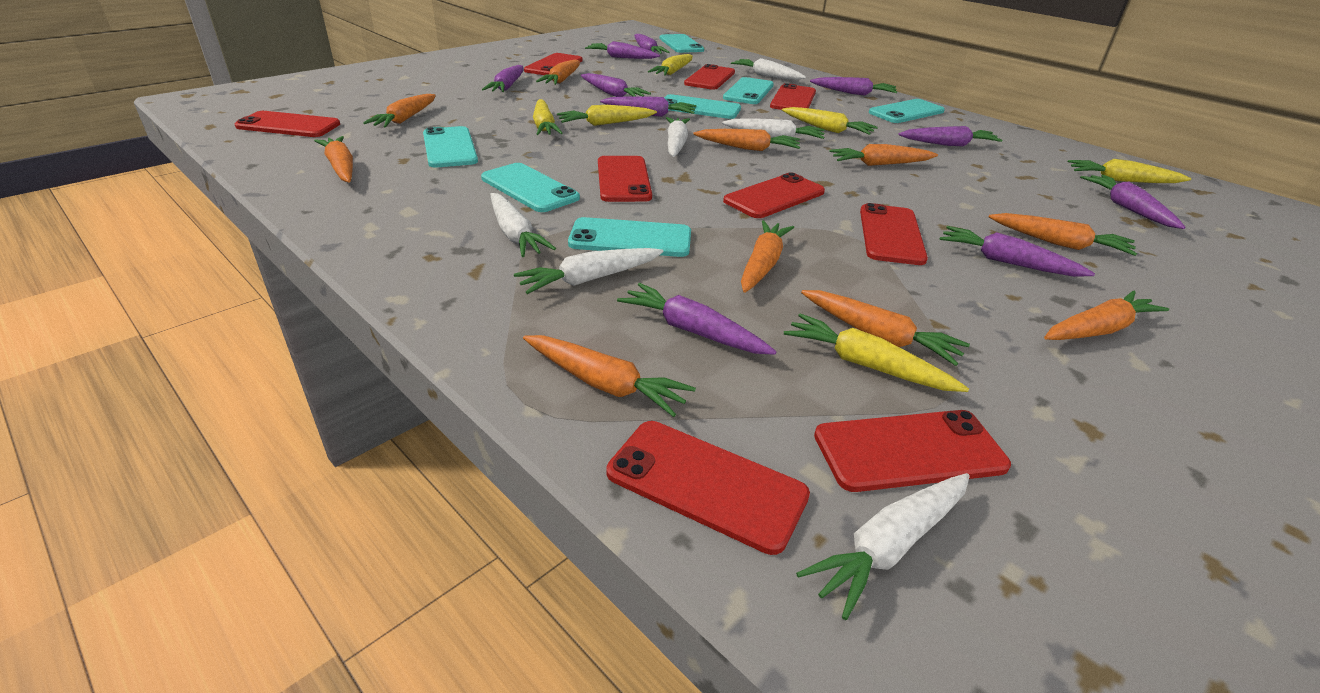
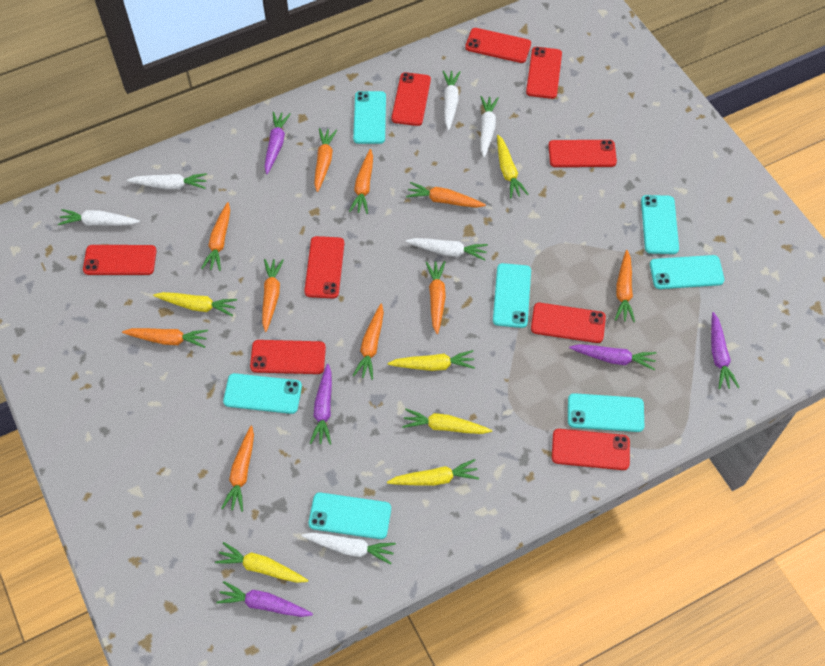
purple carrot: [482,65,524,92] [581,73,651,97] [585,41,660,59] [600,96,696,117] [617,283,776,355] [634,34,670,54] [810,77,897,96] [898,126,1003,146] [940,226,1095,277] [1080,175,1186,229] = 10 -> [217,581,313,617] [264,112,291,174] [310,364,332,445] [569,344,656,370] [711,312,740,389] = 5

